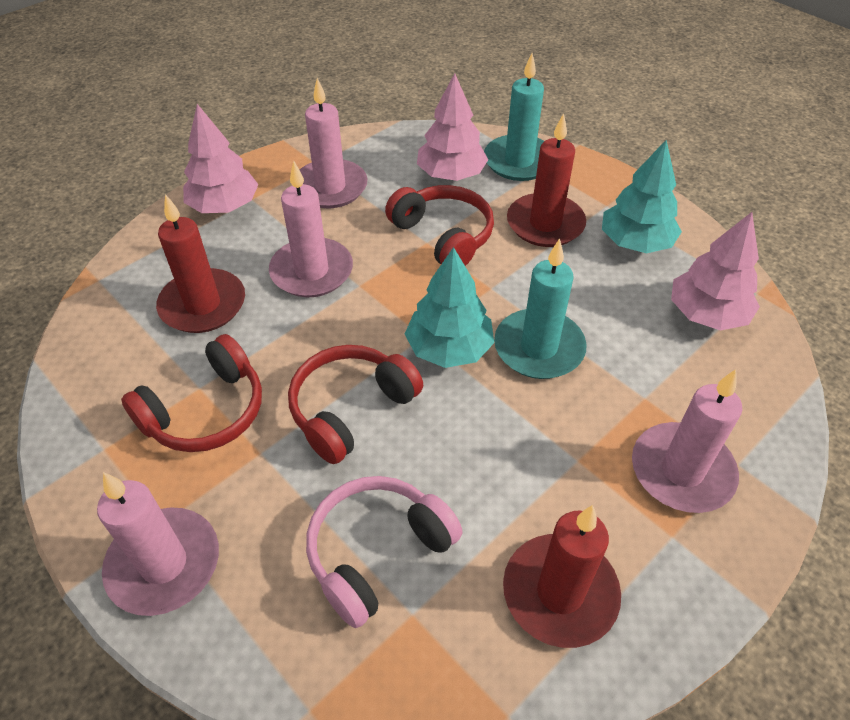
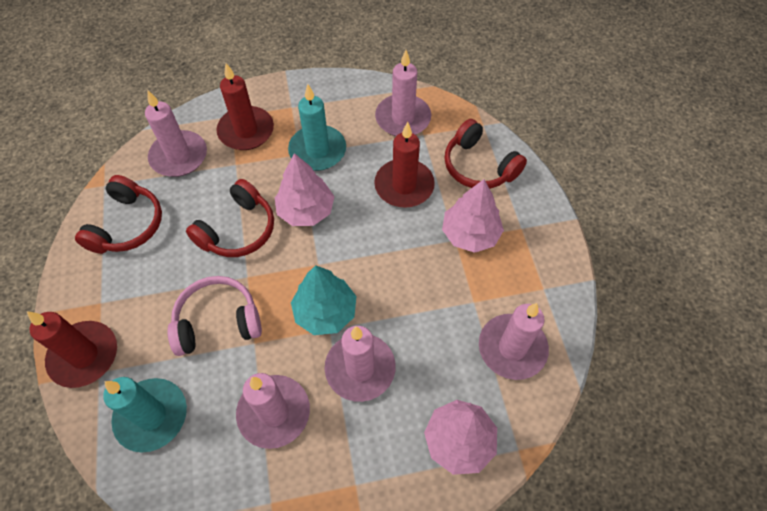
pink candle: [97,472,219,616] [269,161,353,297] [292,78,368,208] [632,369,742,513] = 4 -> [145,90,207,177] [236,373,310,449] [325,326,396,402] [375,50,431,136] [479,303,549,380] = 5
turquoise tree: [405,247,494,368] [602,140,682,253] = 2 -> [291,265,357,335] = 1

